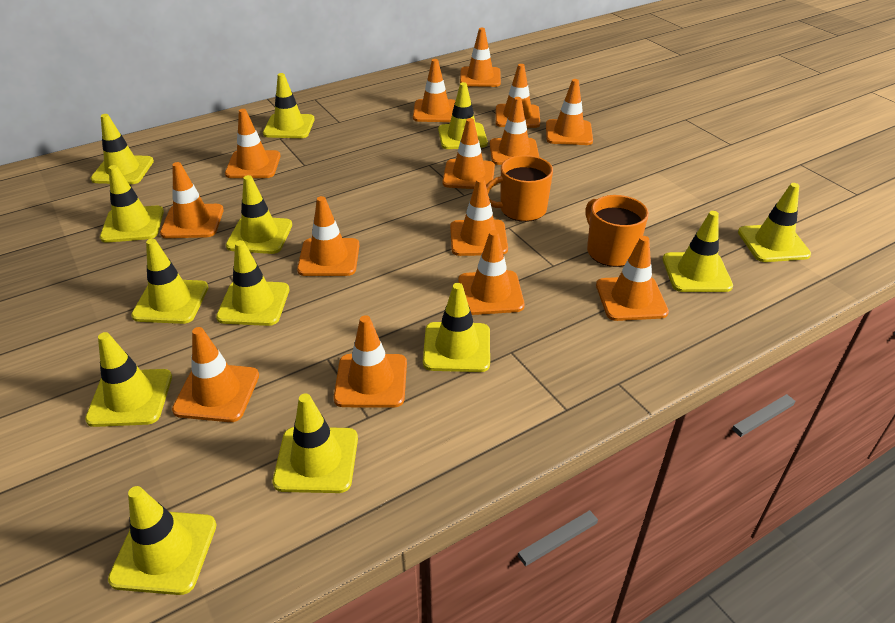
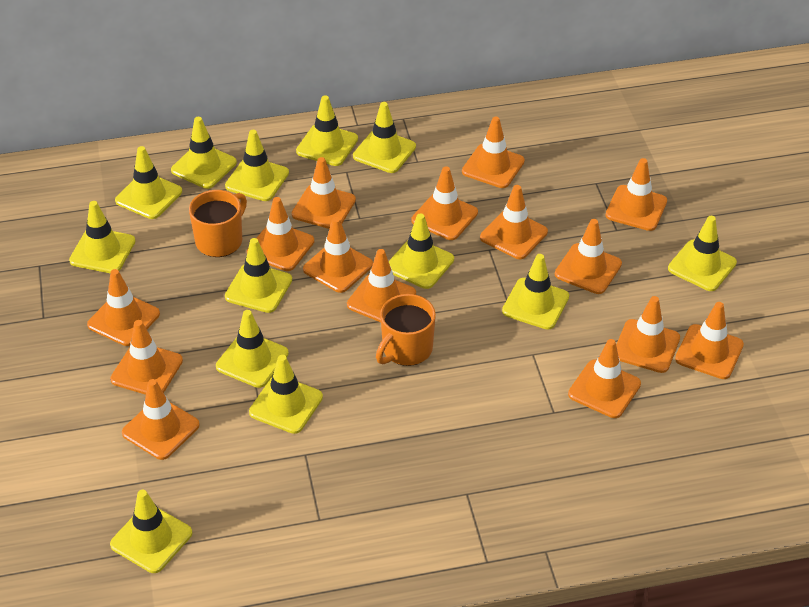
orange traffic cone: [160,162,224,238] [172,327,259,422] [225,109,281,178] [297,196,360,276] [334,315,407,408] [413,59,456,122] [443,118,495,189] [450,178,508,256] [458,230,525,315] [460,28,501,87] [490,97,539,165] [496,64,540,128] [546,79,593,145] [596,236,669,321] = 14 -> [87,269,160,346] [110,320,183,395] [122,379,200,460] [247,197,314,271] [292,157,356,229] [303,217,373,293] [347,249,416,322] [412,166,478,240] [462,117,525,188] [480,185,548,259] [555,219,622,294] [568,339,641,418] [606,158,667,231] [616,296,680,373] [675,302,744,379] = 15

